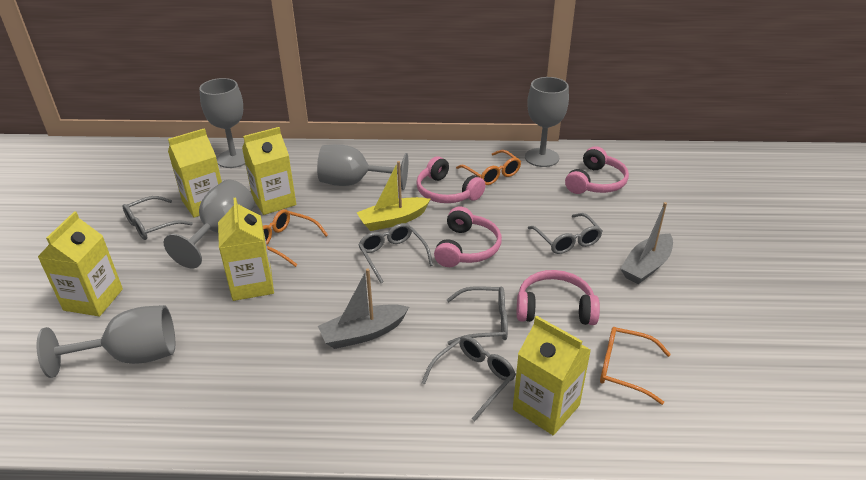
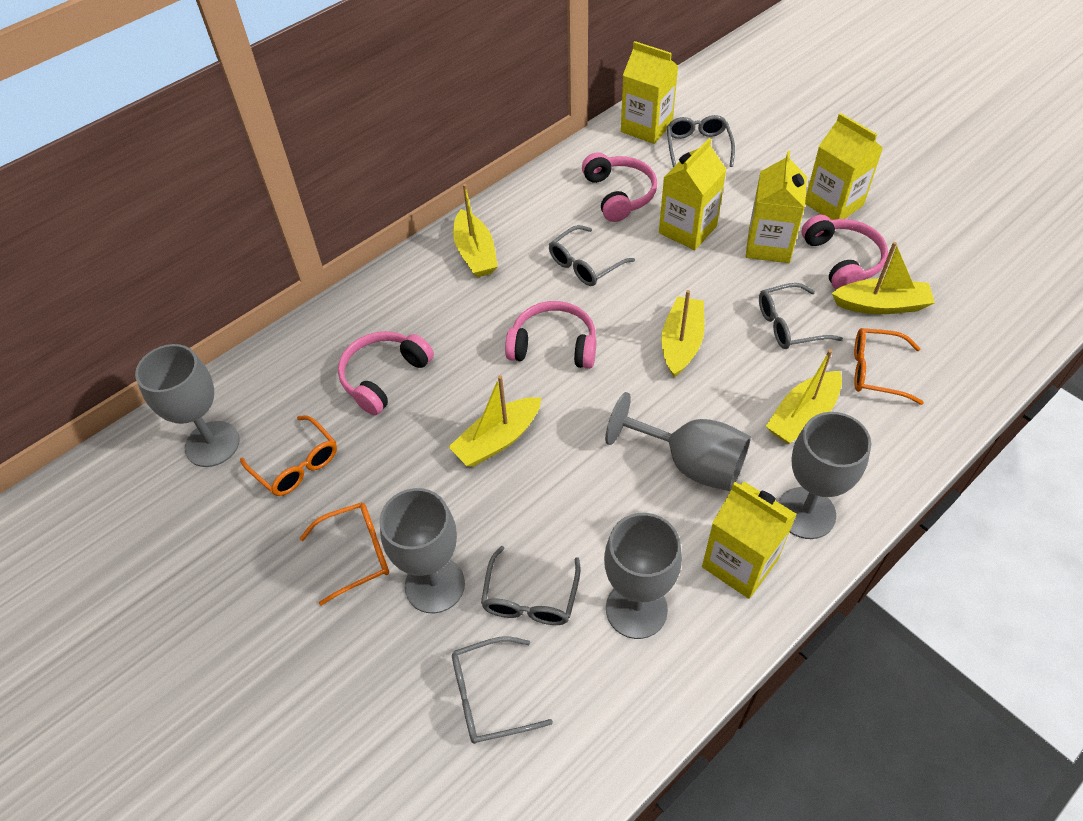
grey boat: [318,269,409,349] [620,202,673,284] = 2 -> none = 0
yellow boat: [357,161,431,231] = 1 -> [449,375,542,467] [453,184,498,277] [661,290,704,377] [766,349,842,444] [832,242,935,314] = 5

